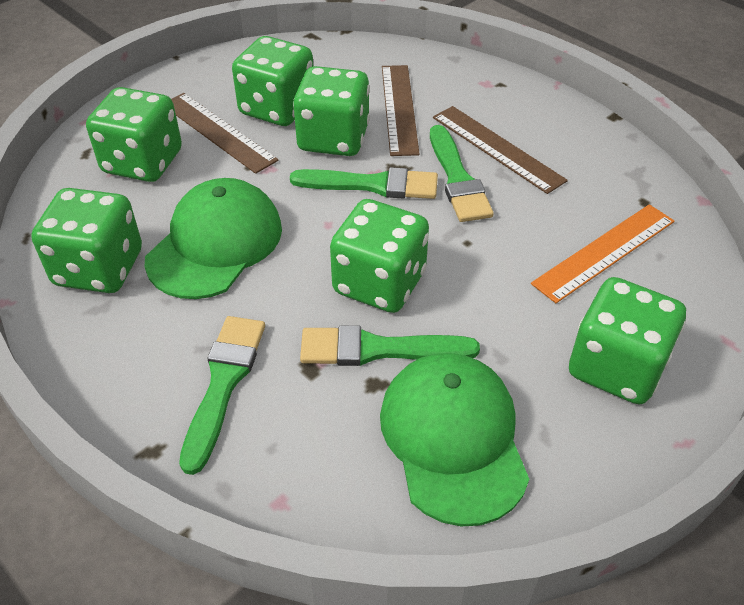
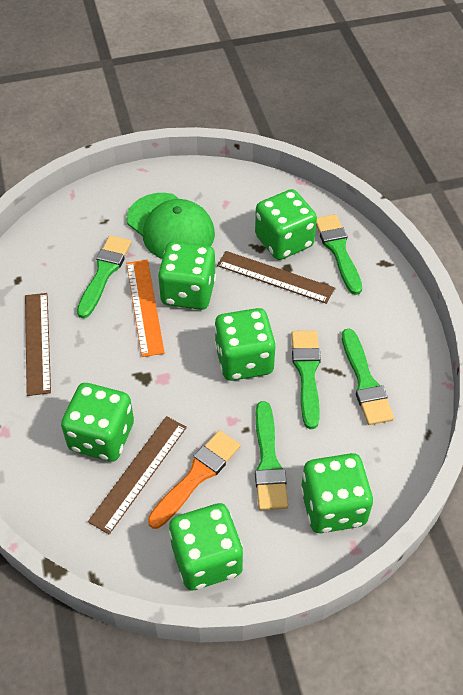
green brush: [179,316,265,475] [290,167,438,199] [300,325,480,366] [430,125,494,222] = 4 -> [77,235,131,318] [255,401,288,510] [292,331,321,429] [316,214,362,295] [342,329,394,425] = 5
green cap: [145,178,282,299] [380,353,529,527] = 2 -> [127,193,215,259] = 1
orange brush: none = 0 -> [148,430,240,529] = 1

